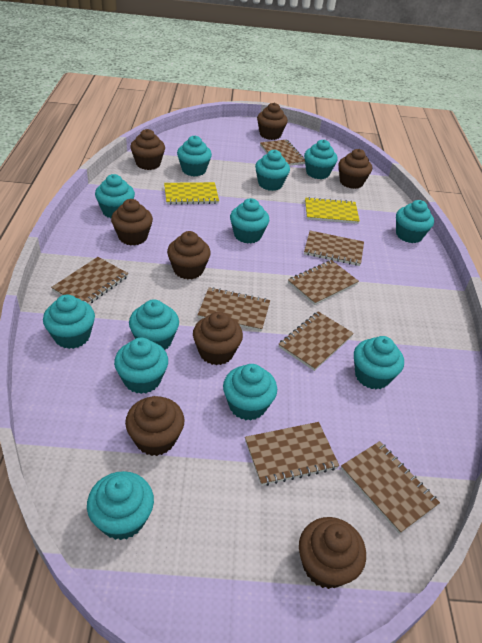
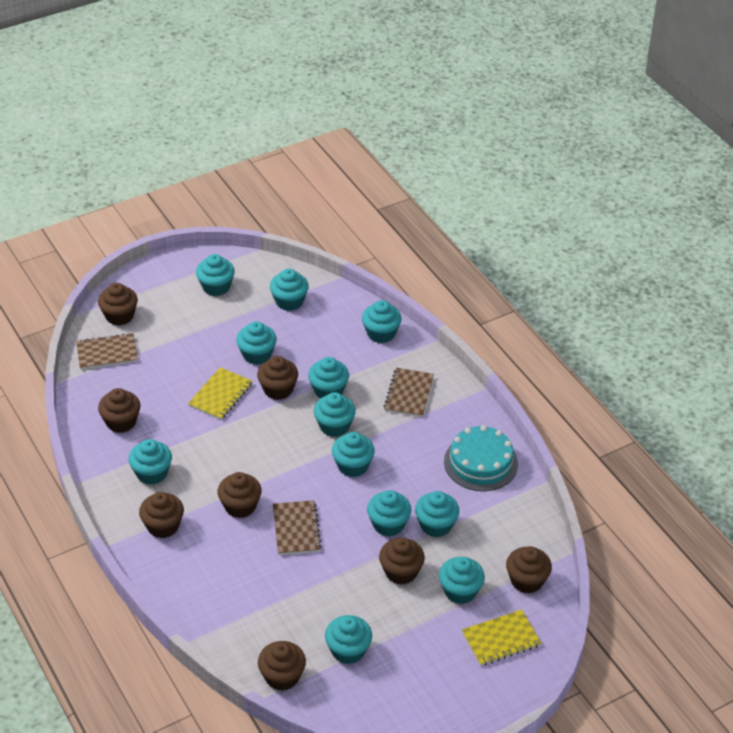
brown notebook: [51,257,128,304] [198,287,270,331] [245,422,339,486] [260,140,305,166] [279,311,354,371] [288,260,359,305] [304,231,364,266] [341,441,440,534] = 8 -> [76,333,138,370] [273,500,322,555] [384,368,434,417] = 3
turquoise cake: none = 0 -> [444,425,518,491] = 1

